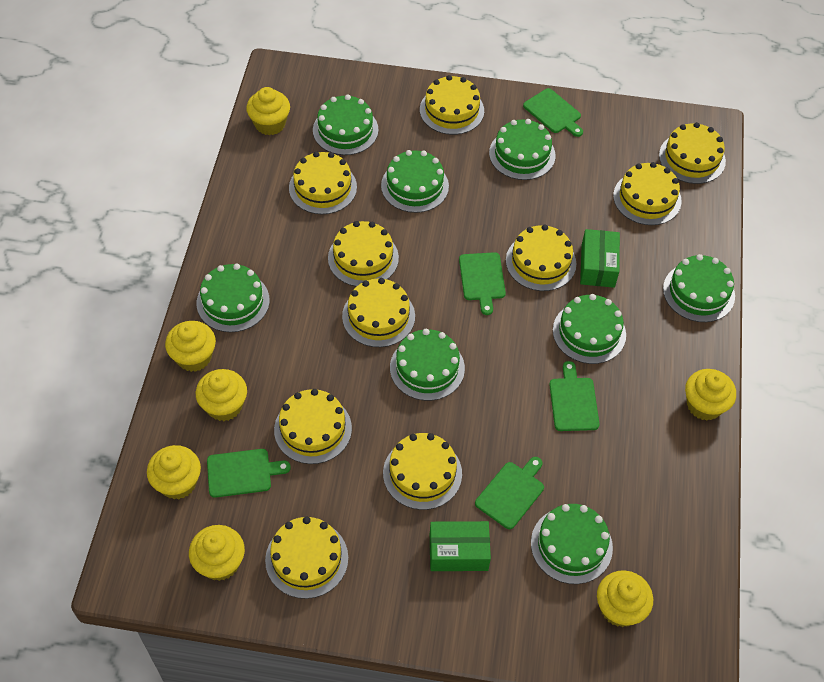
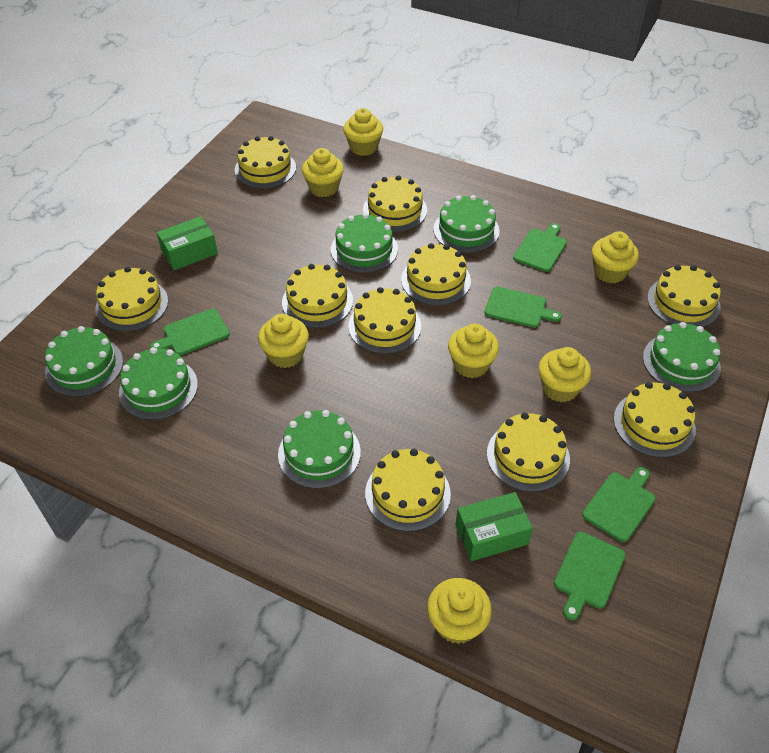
green cake: [197,263,270,332] [313,95,378,155] [381,150,449,213] [390,329,465,401] [489,119,555,180] [531,504,613,584] [553,294,626,364] [663,254,735,322] = 8 -> [45,326,123,397] [119,347,198,420] [278,410,361,489] [331,213,398,273] [433,195,500,253] [643,322,721,392] = 6

